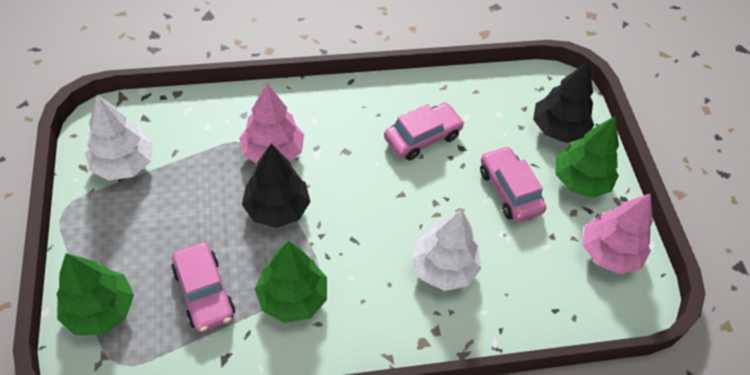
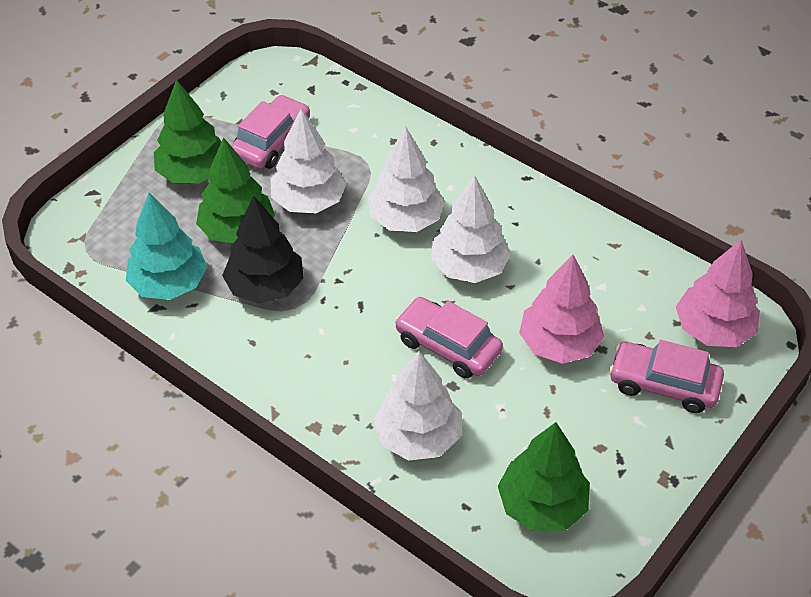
black tree: [242,144,310,228] [533,61,594,143] = 2 -> [222,195,304,304] = 1
turquoise tree: none = 0 -> [126,193,207,300] = 1
white tree: [85,95,153,181] [411,209,481,291] = 2 -> [270,109,347,213] [368,127,445,232] [373,351,461,461] [431,175,511,283] = 4

